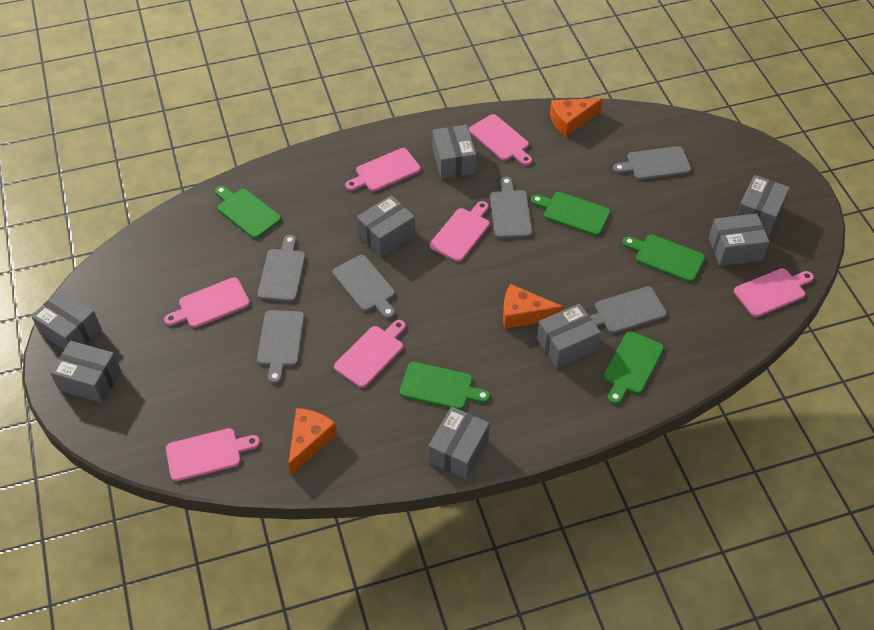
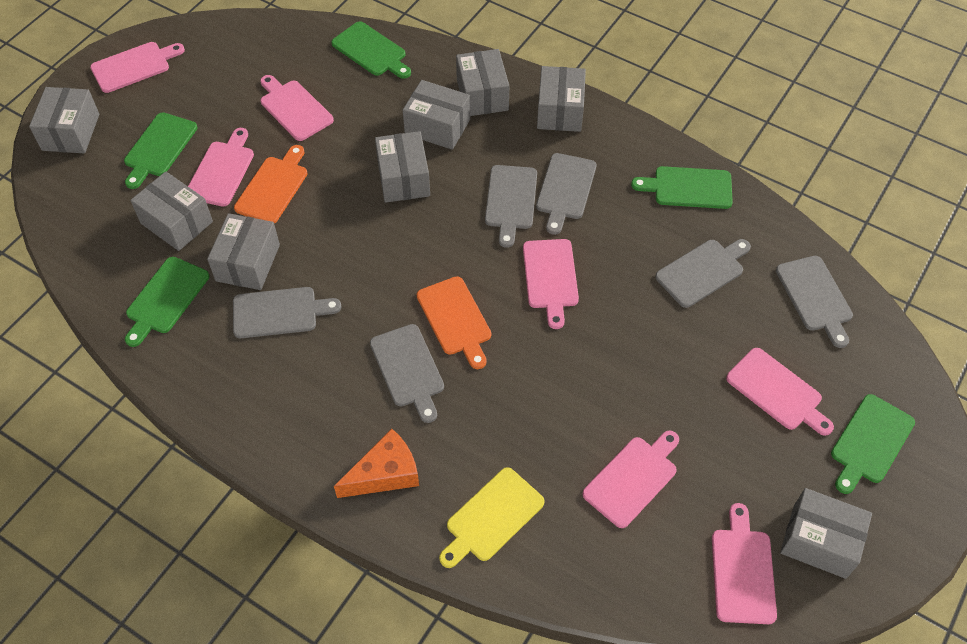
orange cheese: [288,408,337,475] [503,284,564,329] [550,98,603,137] = 3 -> [334,428,419,498] = 1
orange cutting board: none = 0 -> [234,145,307,224] [417,276,491,369] = 2
yellow cutting board: none = 0 -> [439,467,545,568] = 1

